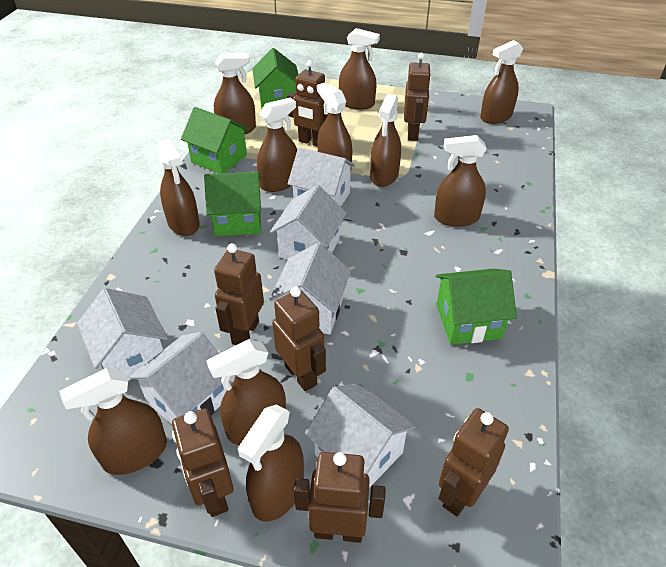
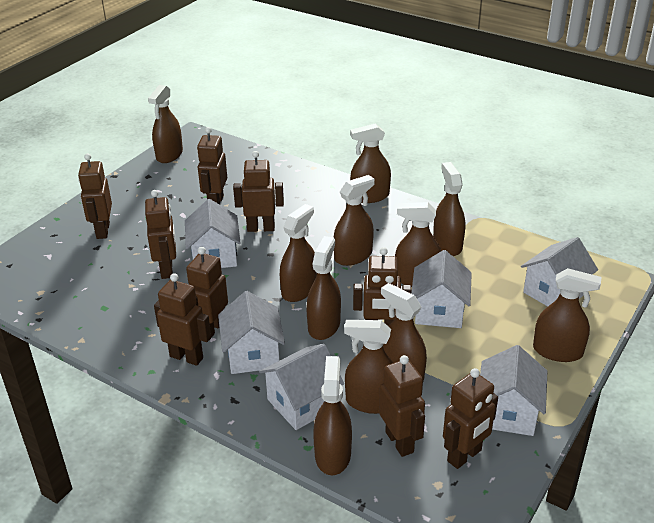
brown robot: [172,408,233,517] [214,243,264,345] [272,286,326,391] [287,60,328,147] [294,452,386,543] [404,53,431,141] [439,408,509,517] = 7 -> [78,153,112,239] [145,190,176,279] [154,273,211,366] [186,247,228,339] [197,127,227,205] [233,151,284,232] [353,247,412,326] [379,355,425,457] [443,368,498,469] = 9
green house: [181,107,249,174] [204,172,261,236] [252,48,299,109] [436,269,517,345] = 4 -> none = 0

